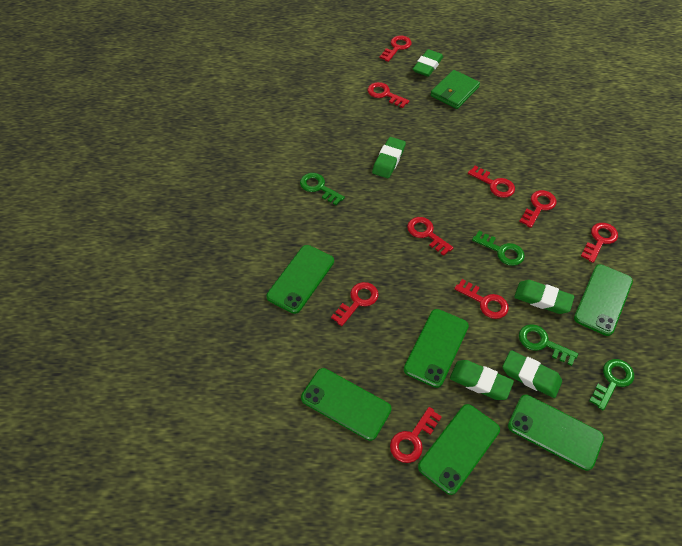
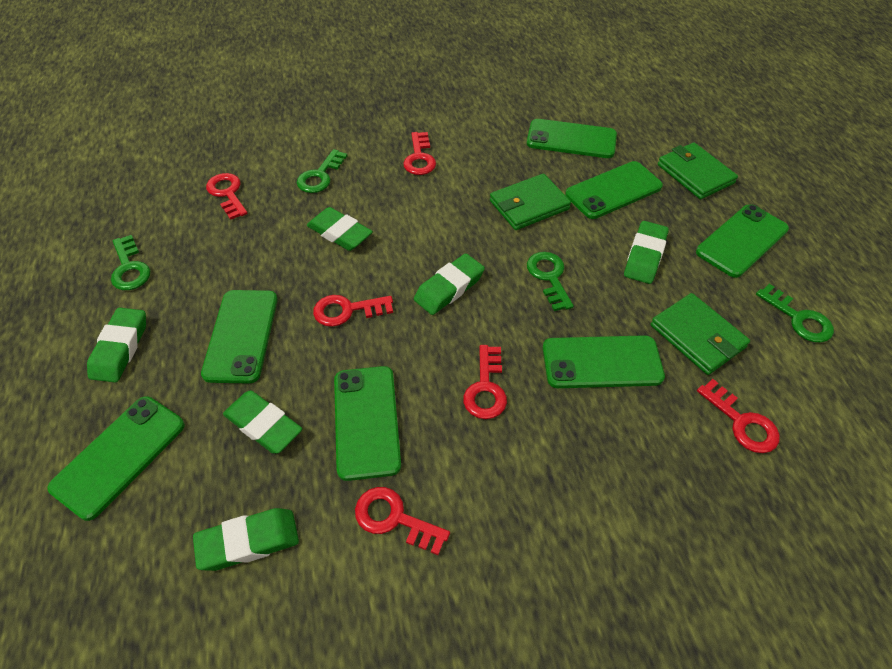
green eraser: [372,137,406,178] [413,49,443,77] [450,360,514,400] [503,350,562,398] [514,280,574,314] = 5 -> [87,307,146,383] [193,508,299,571] [223,390,302,454] [307,207,373,251] [414,254,485,315] [624,221,669,284] = 6
green phone: [266,245,334,314] [301,368,392,441] [404,309,469,388] [418,404,500,495] [508,395,604,471] [574,264,633,336] = 6 -> [47,396,185,521] [201,290,278,383] [334,366,401,481] [527,119,617,158] [543,335,665,388] [565,161,663,219] [696,204,789,278] = 7
green wallet: [431,70,480,109] = 1 -> [490,174,571,230] [651,293,750,375] [658,143,738,199] = 3
red key: [331,282,379,326] [368,82,409,108] [379,36,412,62] [390,407,442,463] [407,217,454,256] [454,279,509,319] [468,166,515,198] [519,190,556,228] [581,223,618,263] = 9 -> [206,173,248,220] [313,295,393,327] [355,487,450,555] [403,132,436,175] [463,345,507,419] [697,379,780,453] = 6

